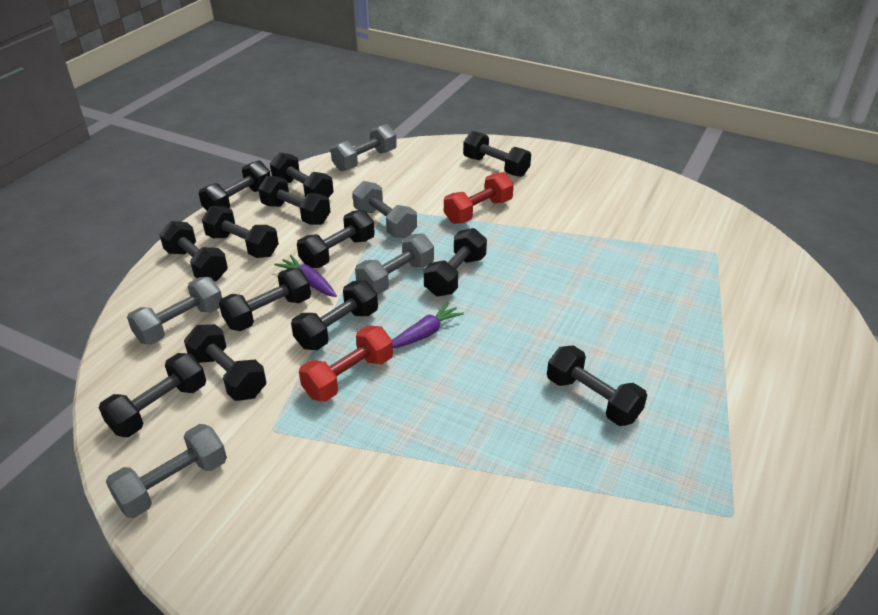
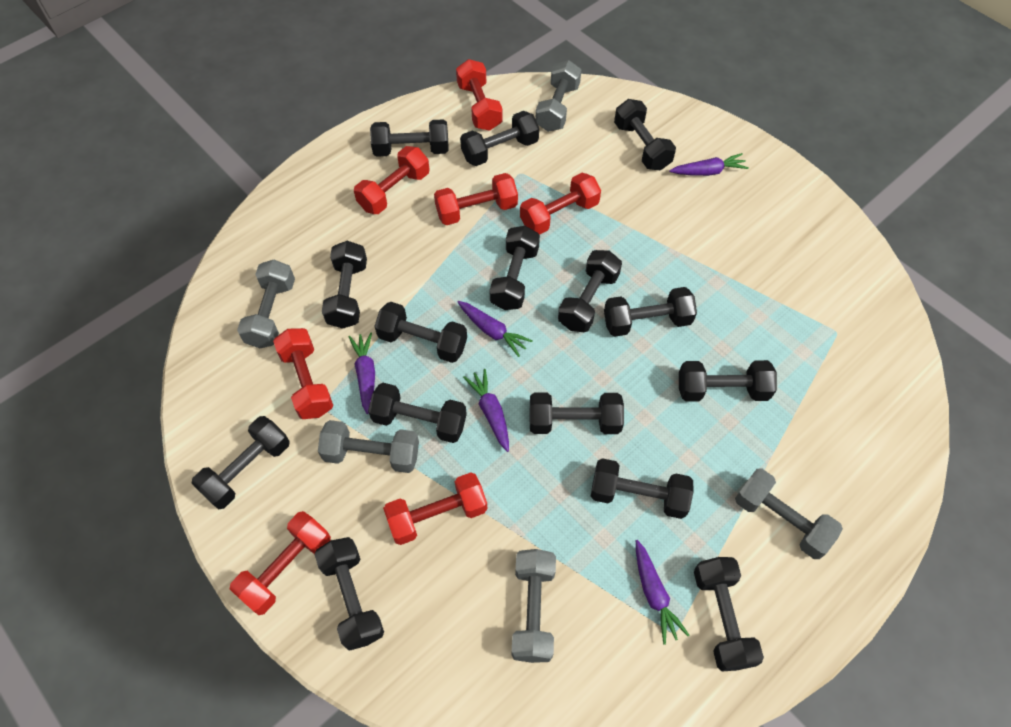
black dumbbell: [99,353,206,437] [159,221,228,282] [184,324,266,401] [199,160,271,211] [202,206,279,258] [219,268,311,331] [258,176,330,225] [270,152,334,198] [291,281,378,350] [297,210,375,268] [424,228,487,296] [463,131,531,177] [547,345,647,426] = 13 -> [191,416,290,509] [314,537,384,651] [322,241,367,329] [368,383,467,443] [370,119,449,157] [375,302,467,363] [460,111,539,166] [490,226,540,310] [530,393,624,434] [558,250,622,332] [591,458,693,519] [604,287,697,337] [614,99,676,171] [679,360,777,402] [694,557,764,671] = 15
purple carrot: [274,255,337,297] [392,302,464,348] = 2 -> [348,332,375,414] [458,301,533,357] [463,369,509,452] [636,540,689,645] [669,153,749,176] = 5
red dumbbell: [299,325,393,402] [444,172,514,224] = 2 -> [230,511,331,615] [273,328,333,419] [354,146,430,214] [383,472,488,545] [434,173,518,225] [456,59,503,131] [520,173,601,235] = 7

